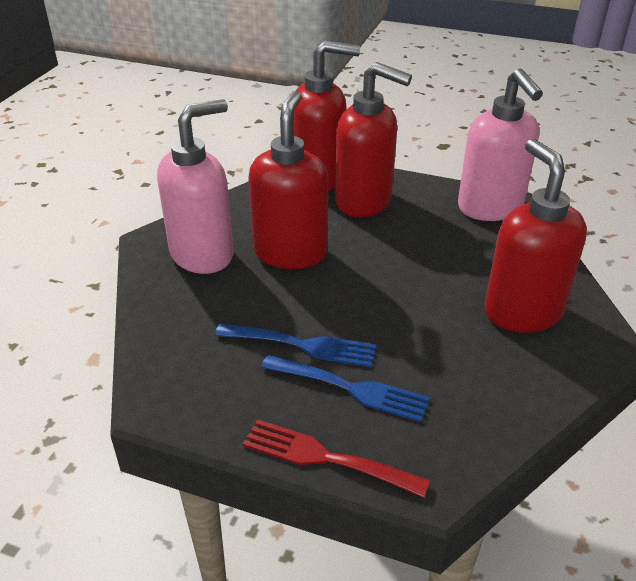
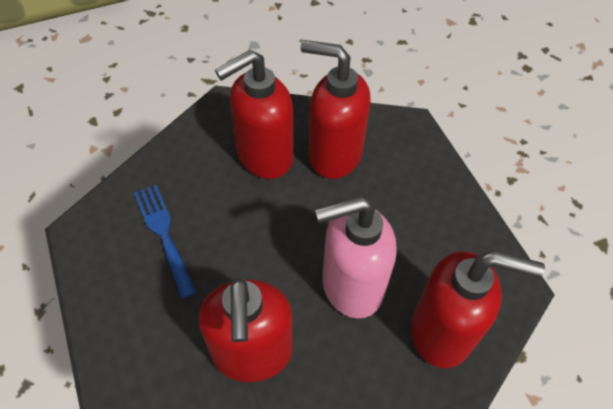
blue fork: [215,324,376,367] [261,355,430,422] = 2 -> [134,185,197,299] = 1
pink soap dispenser: [157,99,234,274] [458,68,543,221] = 2 -> [315,196,397,318] = 1
red fork: [243,419,430,498] = 1 -> none = 0

